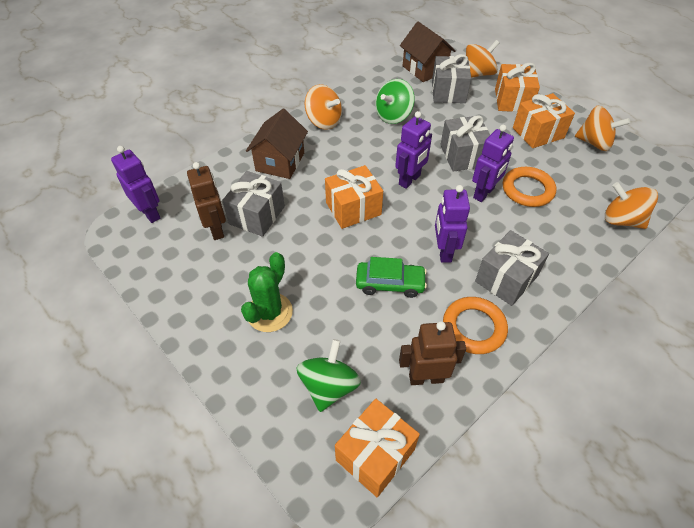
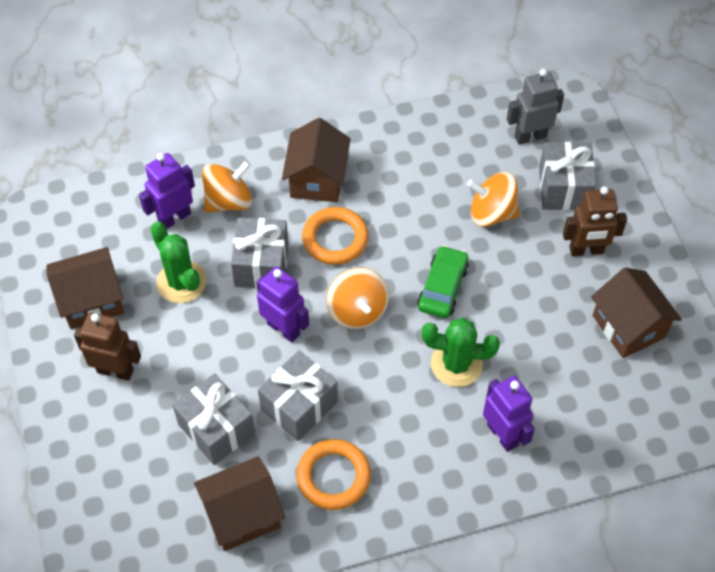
brown house: [246,109,308,179] [400,22,456,82] = 2 -> [47,247,124,329] [194,456,285,551] [282,118,350,202] [591,267,682,358] = 4
green cactus: [241,252,293,332] = 1 -> [150,222,207,303] [422,318,500,387] = 2
green spinning top: [296,339,361,412] [375,79,415,124] = 2 -> none = 0
grey robot: none = 0 -> [507,69,564,145] = 1
orange gift: [325,165,383,229] [335,399,420,497] [495,63,540,112] [513,93,575,148] = 4 -> none = 0
orange spinning top: [305,84,342,130] [466,40,499,78] [575,106,630,151] [605,182,658,229] = 4 -> [202,160,252,213] [326,268,389,329] [467,172,520,227] = 3
purple robot: [111,146,160,223] [395,111,432,189] [435,185,470,263] [472,125,514,202] = 4 -> [139,153,195,230] [256,267,309,343] [483,376,535,452] = 3

